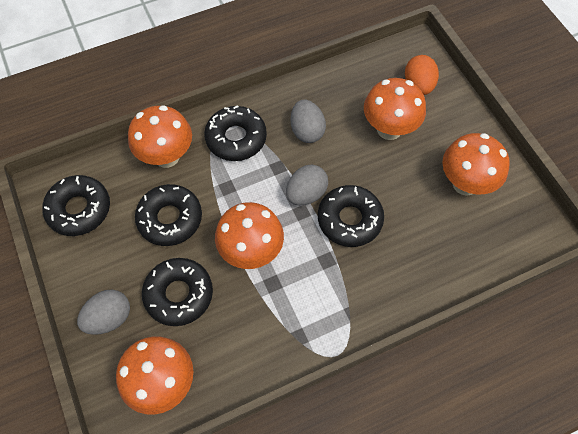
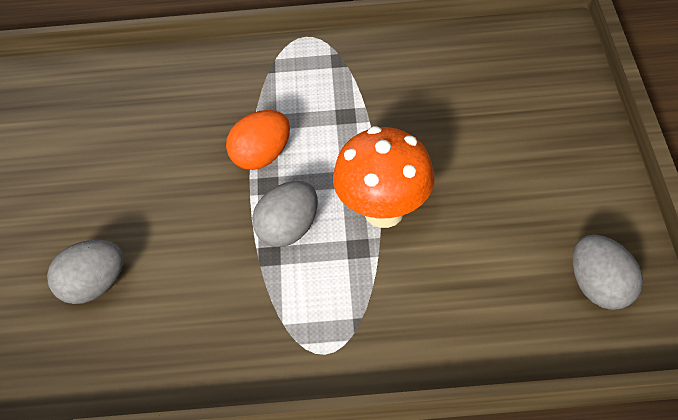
black donut: [42,175,110,236] [135,184,202,246] [142,258,213,326] [204,105,267,161] [318,185,384,247] = 5 -> none = 0
orange mushroom: [116,336,193,415] [128,105,192,168] [215,202,284,269] [364,78,426,140] [442,133,510,196] = 5 -> [333,126,435,228] = 1

